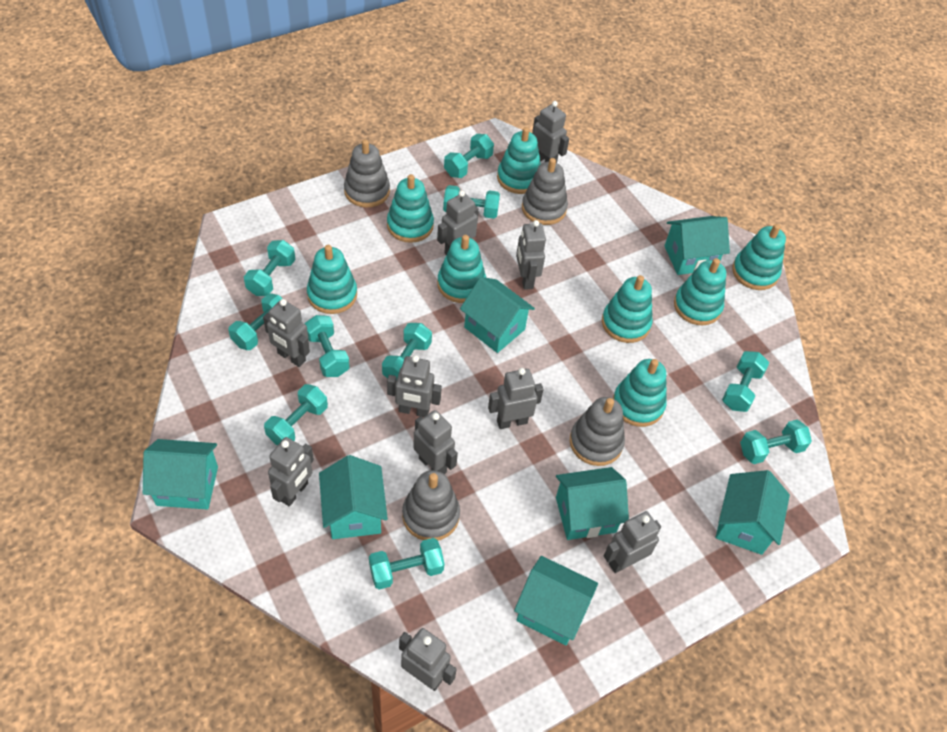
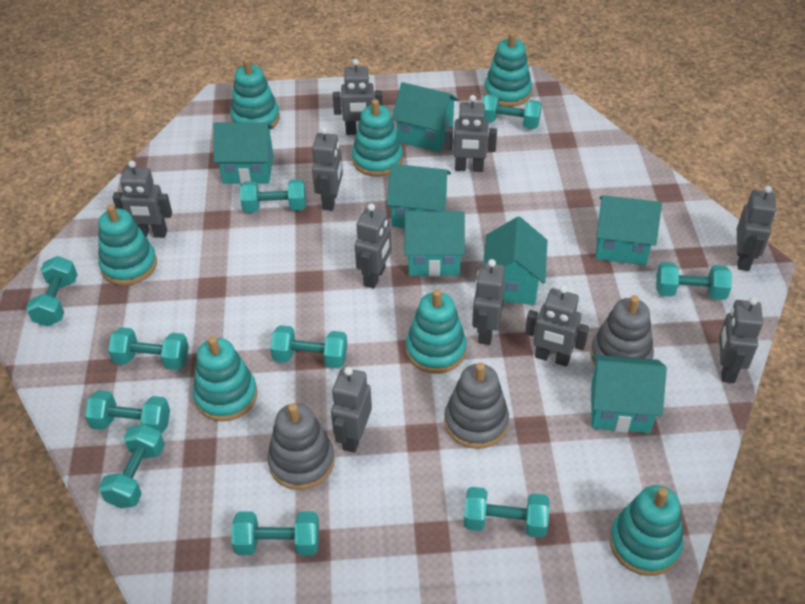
grey stacking toy: [344,139,390,207] [402,470,460,541] [522,158,568,225] [570,397,625,466] = 4 -> [267,403,335,490] [444,363,509,449] [590,295,654,365] = 3
turquoise stacking toy: [307,245,357,314] [387,174,434,243] [437,235,486,303] [497,127,541,194] [602,275,653,343] [613,359,667,427] [674,258,726,325] [732,224,786,290] = 8 -> [98,204,157,286] [193,336,257,421] [230,59,280,130] [352,99,403,177] [406,289,467,374] [484,32,532,107] [609,485,683,576] = 7

